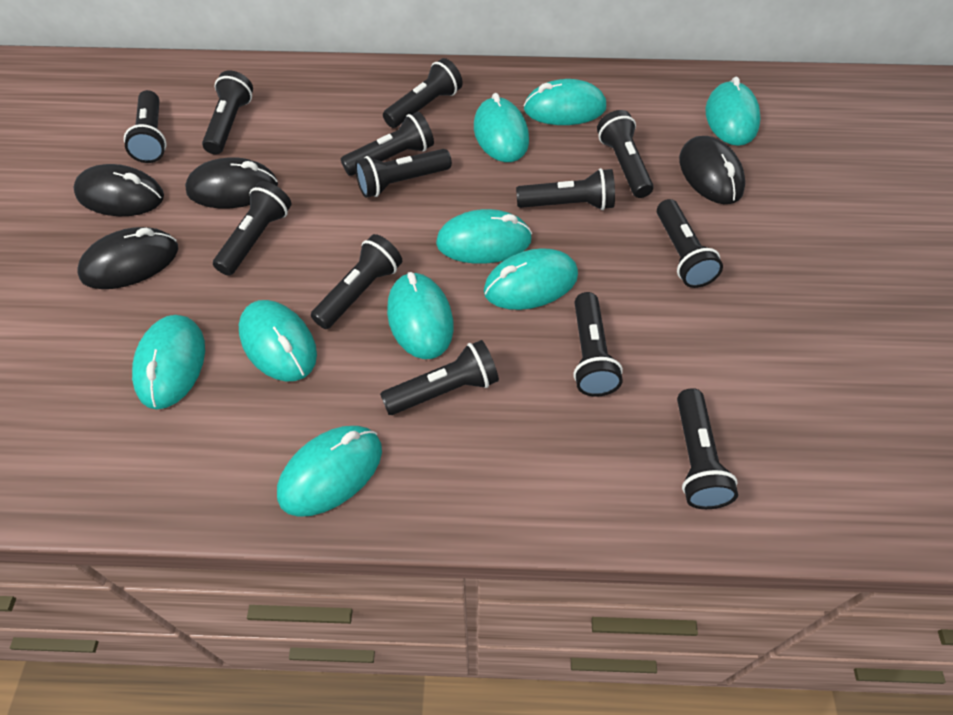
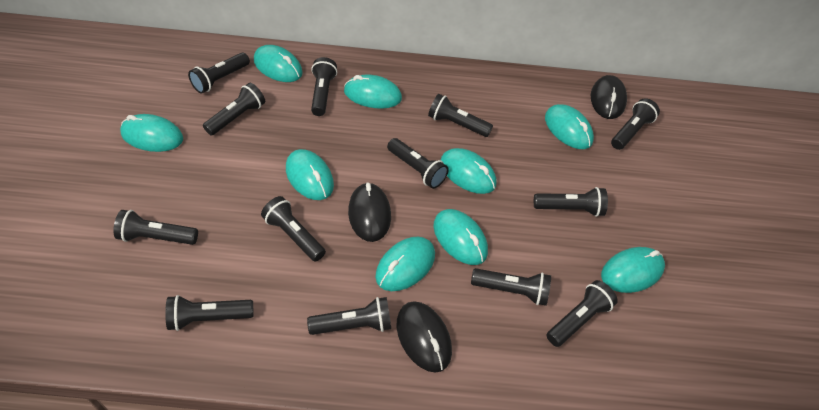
black mouse: [74,164,164,216] [78,227,178,289] [185,157,278,208] [679,136,745,204] = 4 -> [348,182,391,242] [397,301,452,373] [591,75,627,119] = 3

